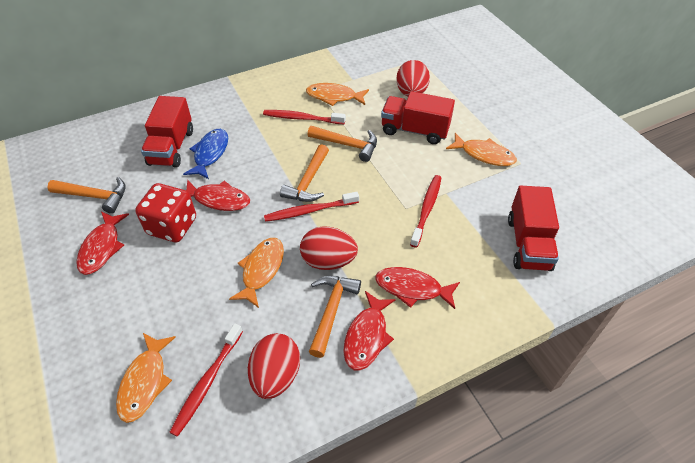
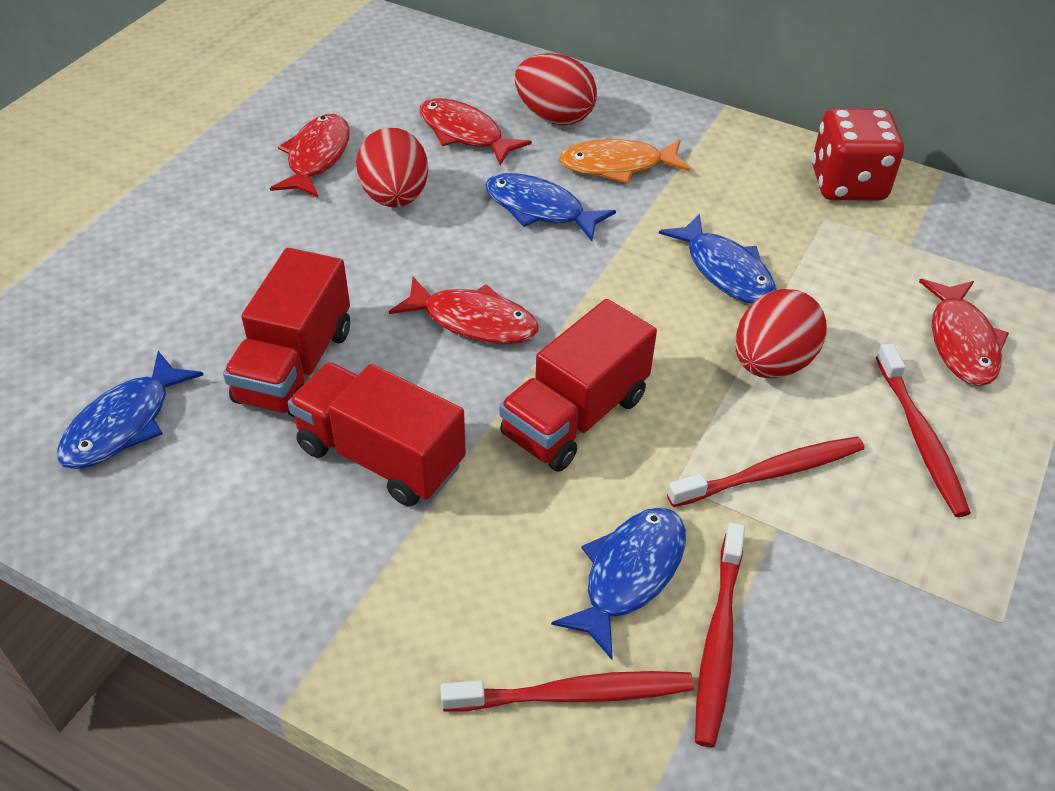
blue fish: [183,129,228,179] = 1 -> [57,351,203,469] [485,173,616,241] [551,507,686,660] [659,213,777,304] = 4
orange fish: [116,333,176,423] [229,238,284,308] [306,83,369,106] [446,133,517,166] = 4 -> [558,139,690,183] = 1
orange hammer: [47,177,126,214] [280,144,329,202] [308,126,377,162] [309,276,361,358] = 4 -> none = 0

